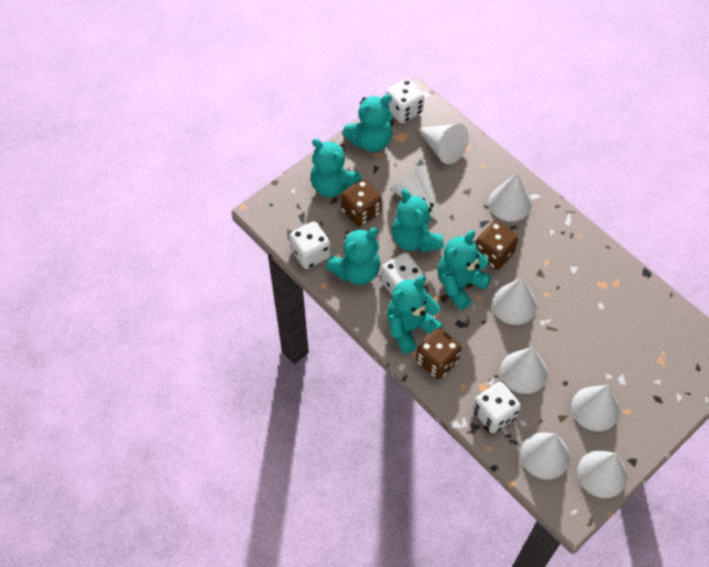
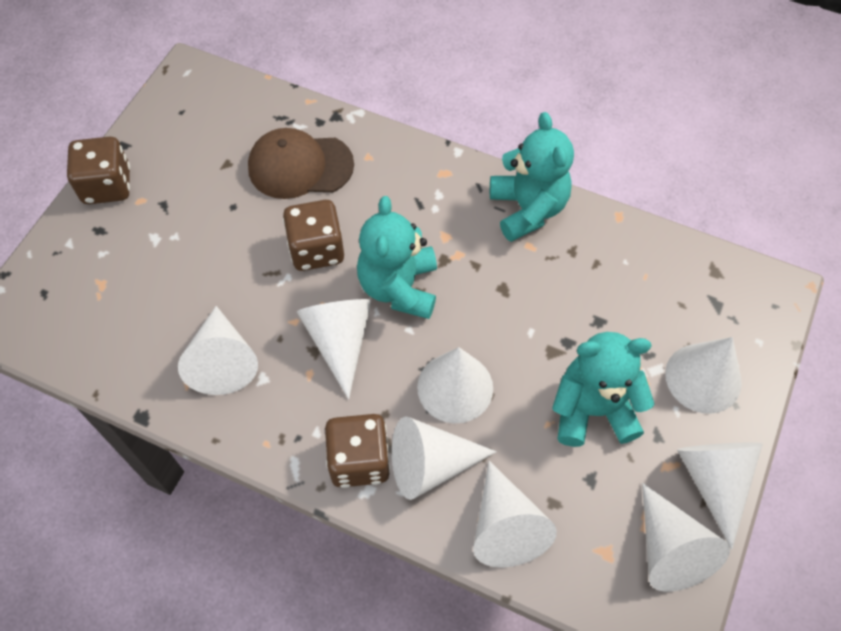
brown cap: none = 0 -> [248,128,354,199] = 1
turquoise teddy bear: [310,138,362,197] [326,228,381,285] [342,94,393,152] [387,276,443,354] [392,189,444,252] [438,230,492,310] = 6 -> [357,196,437,319] [490,112,574,242] [552,332,654,447] = 3
white dice: [289,221,331,269] [381,252,424,295] [386,78,424,123] [473,382,521,433] = 4 -> none = 0

